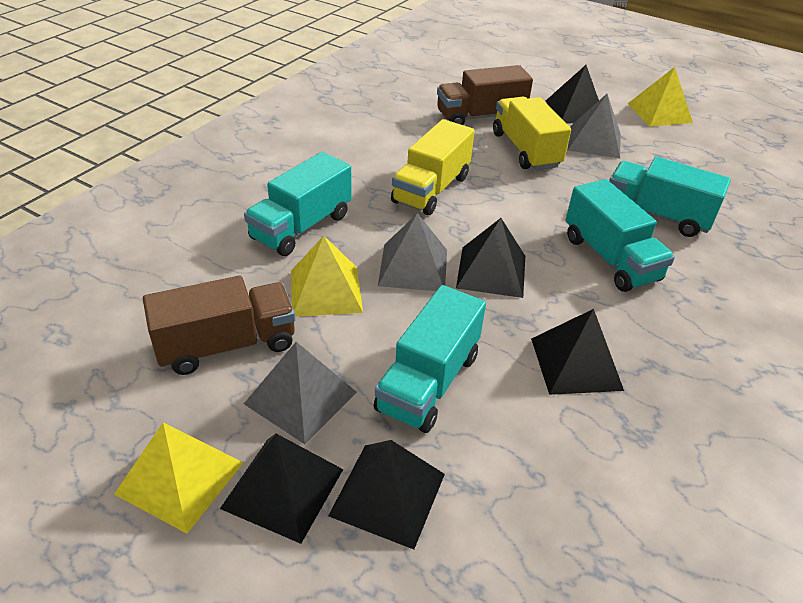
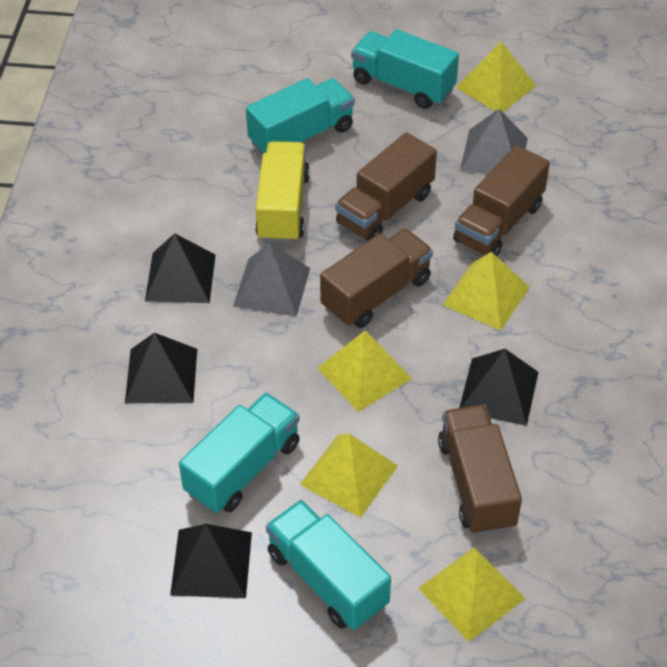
black pyramid: [220,434,343,544] [328,440,445,549] [456,218,525,298] [531,309,624,395] [546,65,599,124] = 5 -> [125,333,197,403] [145,233,216,303] [170,524,252,598] [459,349,539,426] = 4
brown truck: [143,276,295,375] [437,65,533,125] = 2 -> [320,228,433,328] [335,132,437,241] [438,405,522,535] [453,145,550,256] = 4
grey pyramid: [244,342,357,444] [378,213,447,291] [568,94,621,159] = 3 -> [233,243,310,317] [460,109,528,175] = 2
yellow pyramid: [114,422,244,534] [291,236,363,317] [628,67,693,127] = 3 -> [300,434,398,518] [318,330,412,412] [418,547,526,642] [443,252,530,330] [456,41,536,112] = 5
yellow truck: [391,119,475,215] [493,97,571,170] = 2 -> [255,141,310,243] = 1

